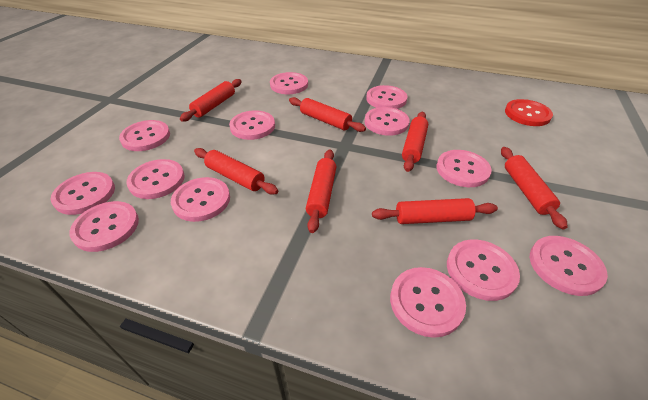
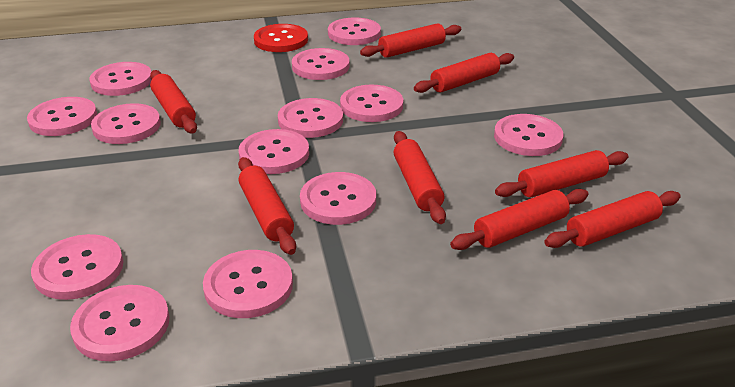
red rolling pin: [180,79,242,122] [194,148,278,194] [289,97,366,132] [306,149,336,233] [372,198,498,224] [402,112,428,172] [501,147,568,229] = 7 -> [150,70,197,133] [238,157,296,255] [360,23,461,58] [394,131,446,224] [414,53,514,93] [450,189,588,250] [495,150,628,197] [544,191,681,248] = 8

